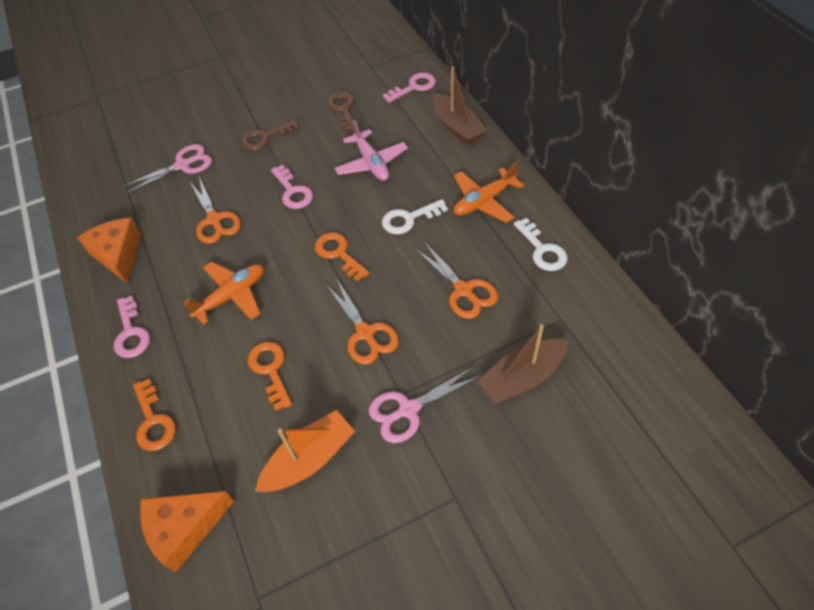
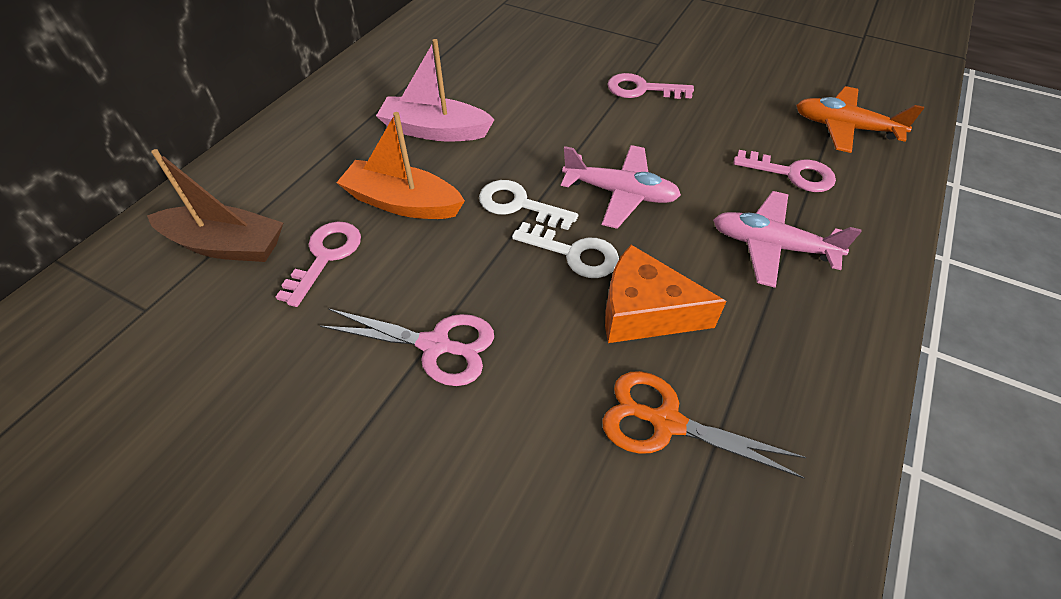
brown boat: [433,66,487,145] [477,324,569,404] = 2 -> [147,149,283,262] = 1
brown key: [241,119,300,150] [327,92,355,132] = 2 -> none = 0
orange cheese: [77,218,141,283] [140,491,234,573] = 2 -> [605,245,727,343] = 1
orange key: [133,378,176,451] [248,342,292,411] [315,232,370,282] = 3 -> none = 0
orange plane: [184,262,264,325] [454,162,524,223] = 2 -> [796,86,924,153] = 1
orange scissors: [190,177,241,244] [326,279,399,365] [415,242,498,319] = 3 -> [602,371,806,479] = 1
pink boat: none = 0 -> [376,39,495,141] = 1
pink plane: [334,120,408,181] = 1 -> [561,145,681,229] [713,191,861,288] = 2
pink scissors: [122,144,212,194] [369,366,481,443] = 2 -> [320,309,494,386] = 1

